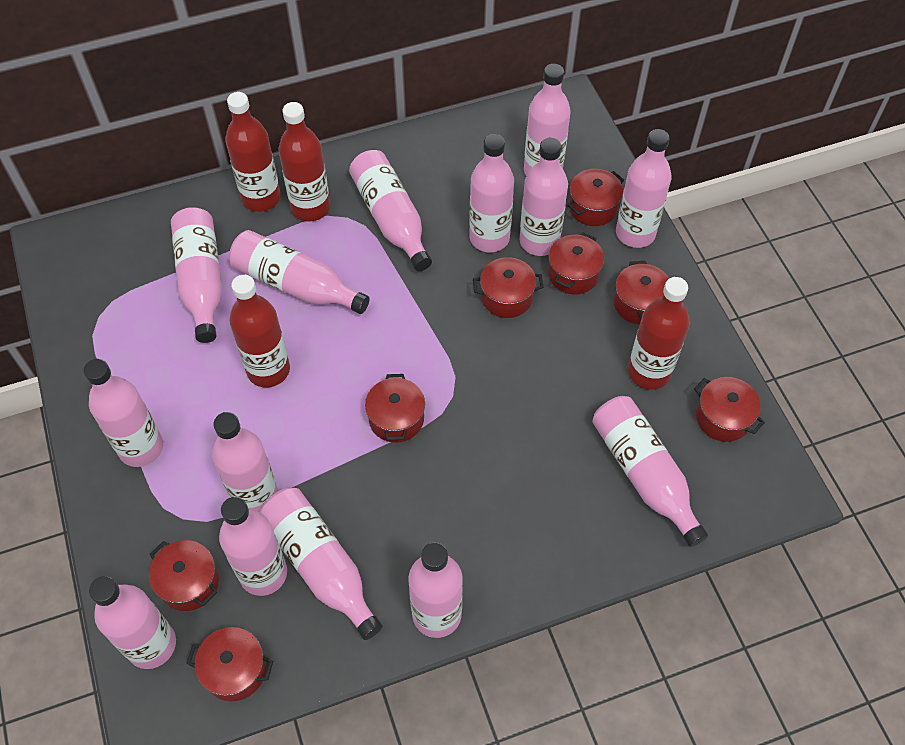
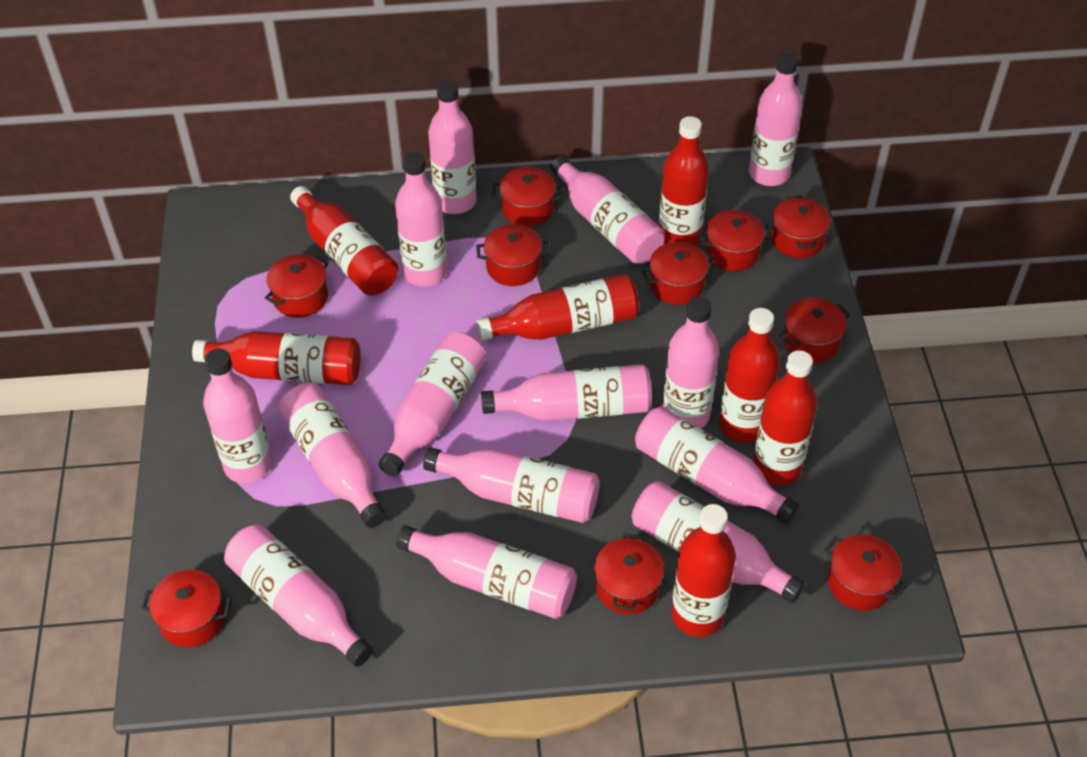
red bottle: [225,92,281,212] [229,275,290,388] [279,102,330,222] [628,277,690,390] = 4 -> [192,331,361,385] [290,186,398,296] [476,274,639,341] [659,116,709,246] [671,504,736,637] [719,308,780,443] [753,350,817,486] = 7
red pot: [149,540,219,611] [186,627,273,701] [365,374,425,443] [473,257,544,318] [548,232,604,294] [567,169,624,226] [614,261,669,325] [694,377,765,442] = 8 -> [141,570,232,647] [265,254,329,318] [476,224,550,286] [492,167,563,226] [594,533,664,614] [642,242,716,305] [698,210,772,271] [771,196,831,258] [779,298,850,363] [824,534,907,611] = 10

